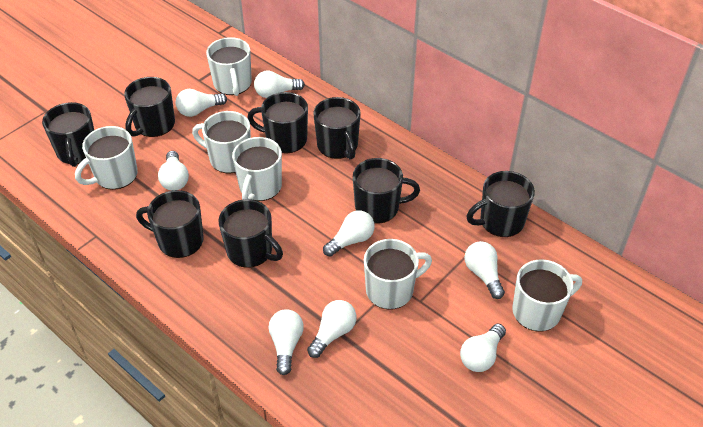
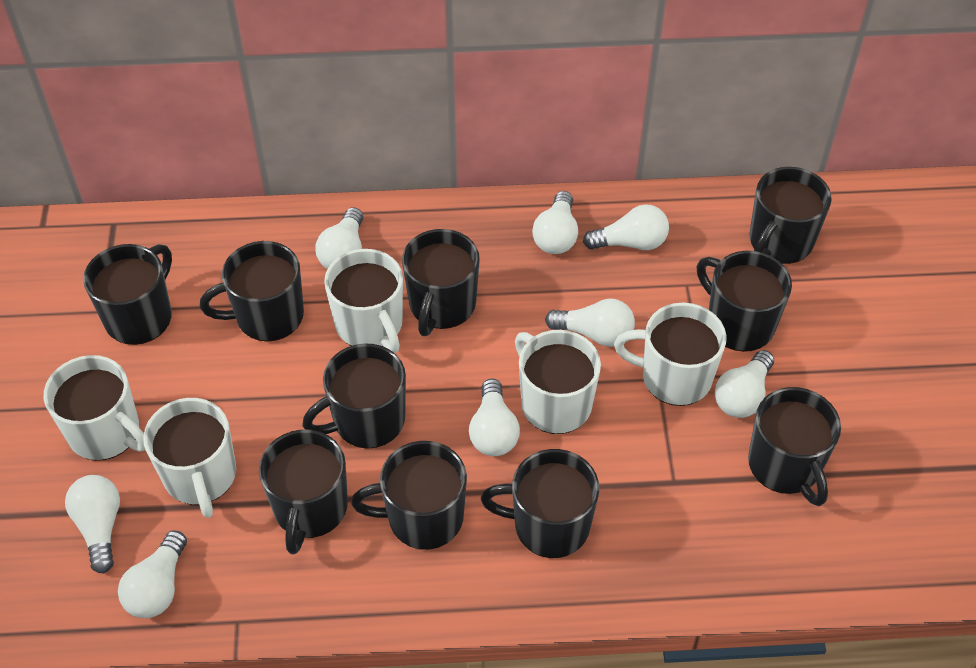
black mug: [42,102,94,167] [124,77,175,137] [136,190,204,258] [218,199,283,268] [247,92,308,154] [313,97,361,160] [353,158,420,224] [466,171,535,237] = 8 -> [83,244,172,345] [200,241,304,342] [259,430,348,555] [302,343,406,449] [351,441,467,550] [402,229,480,336] [481,449,599,558] [697,251,792,352] [748,387,841,506] [750,167,832,264] = 10
white mug: [75,126,138,190] [192,111,251,173] [206,37,252,96] [232,137,282,201] [364,239,432,309] [512,259,582,331] = 6 -> [44,355,145,461] [143,398,236,518] [324,249,403,353] [515,330,601,434] [614,303,726,406] = 5

